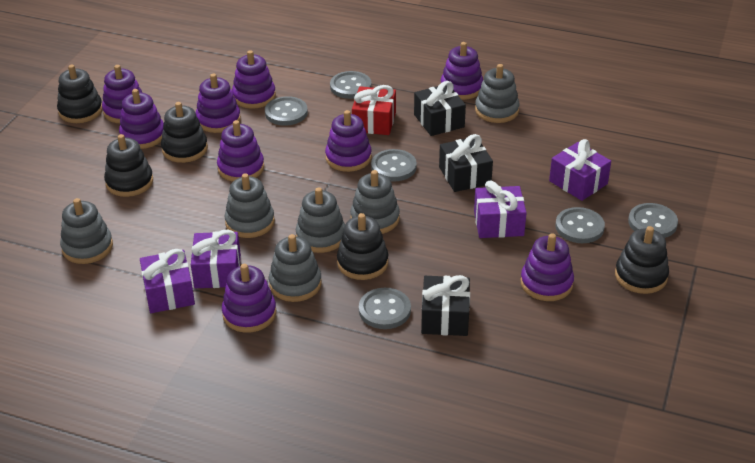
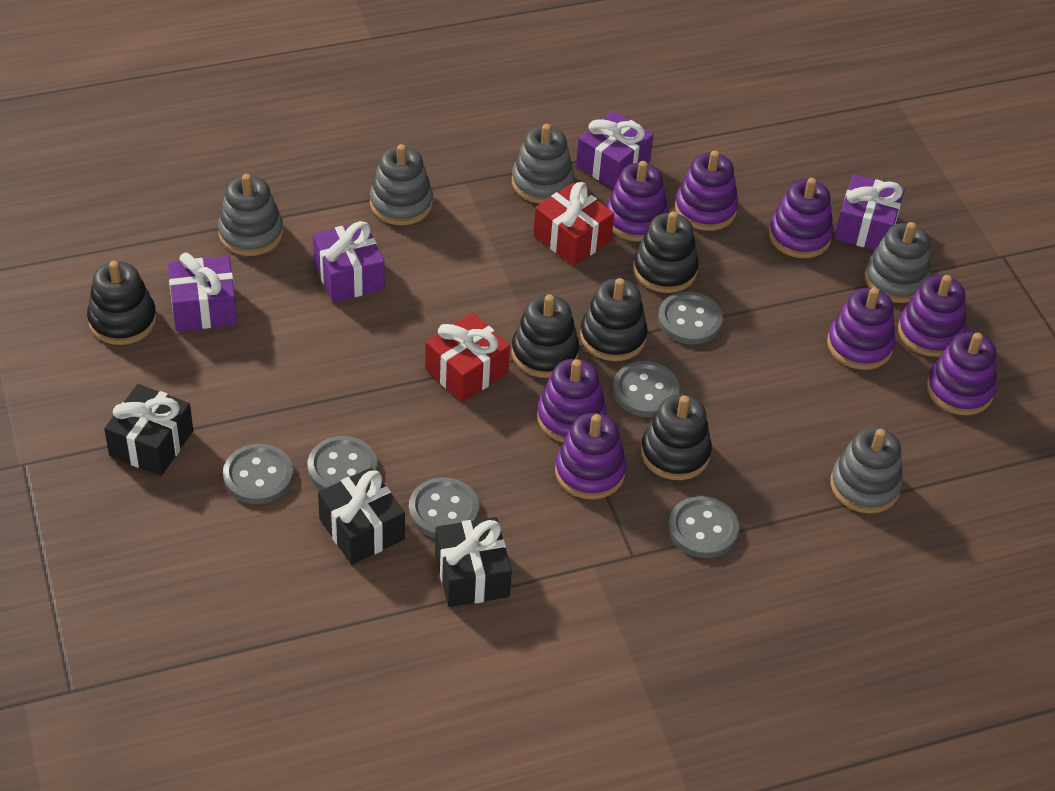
grey stacking toy: [60,198,113,264] [224,173,275,238] [269,234,322,302] [296,187,345,253] [350,170,400,234] [475,64,520,123] = 6 -> [218,174,283,256] [370,144,433,225] [512,124,574,204] [830,427,903,514] [865,222,931,303] = 5
purple stacking toy: [102,65,142,123] [119,89,164,149] [196,74,241,133] [217,120,264,182] [222,264,276,333] [232,50,276,109] [325,110,372,172] [441,42,483,100] [520,233,574,301] = 9 -> [537,359,607,443] [555,413,626,500] [606,161,669,242] [675,150,738,231] [769,178,833,258] [827,287,895,370] [898,275,966,357] [926,332,997,415] = 8
red gift: [352,85,396,135] = 1 -> [425,313,510,402] [533,182,614,266] = 2

